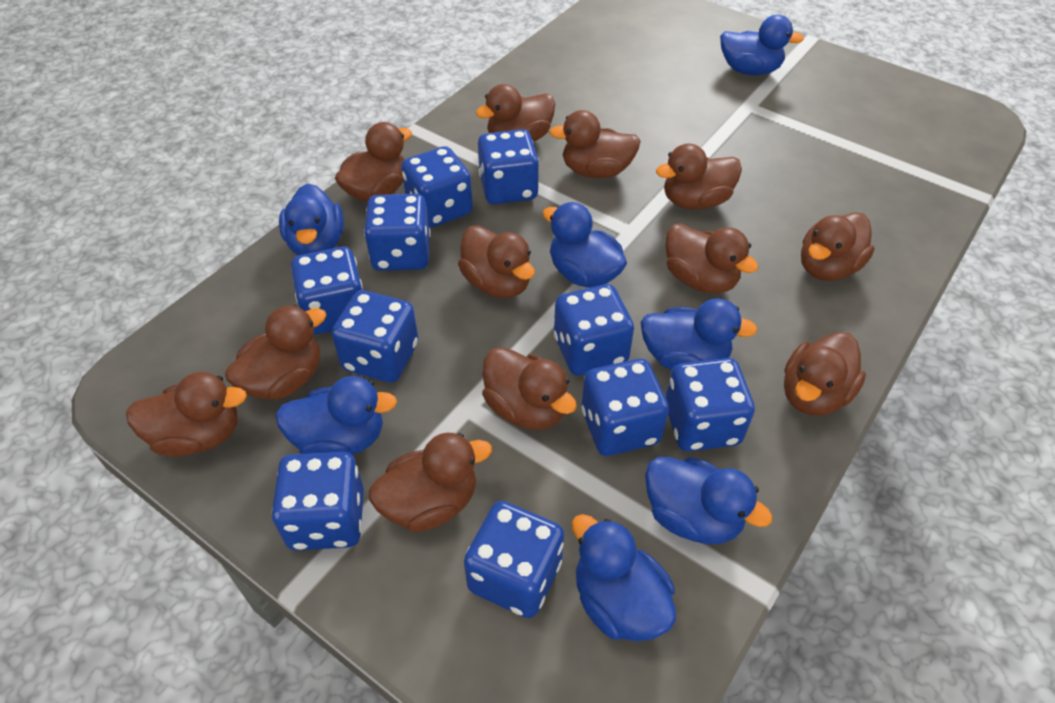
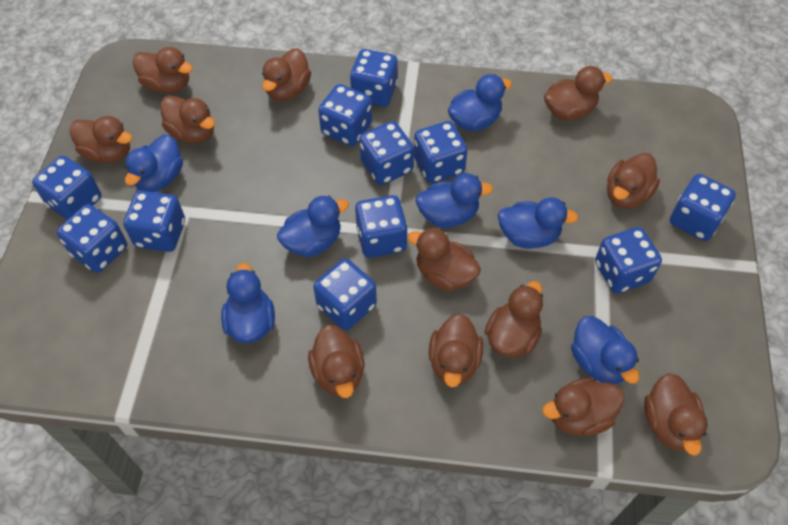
blue dice: [272,452,364,551] [291,247,363,334] [332,290,418,383] [364,194,431,271] [401,146,473,228] [464,501,564,618] [478,129,539,204] [554,284,634,375] [582,359,669,456] [666,358,755,452] = 10 -> [32,155,101,220] [57,204,127,273] [123,190,185,252] [313,258,377,330] [318,84,372,146] [350,49,398,107] [355,195,408,258] [359,121,414,185] [414,121,468,183] [595,227,662,293] [670,174,736,241] = 11

